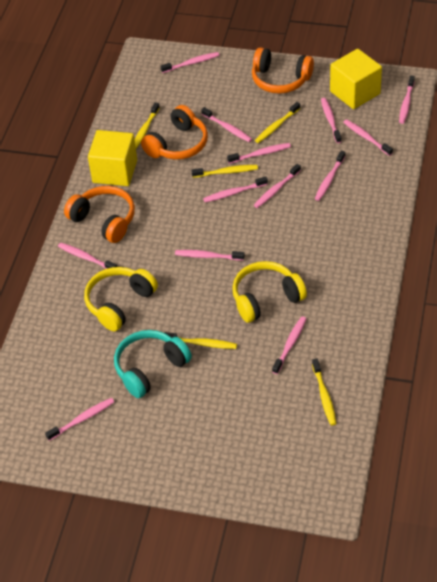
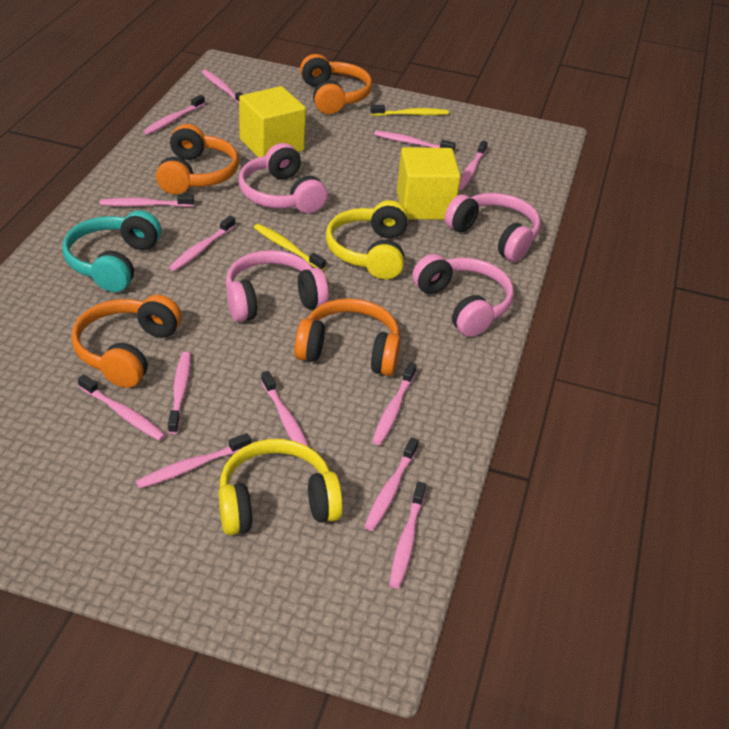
orange headphones: [64,186,135,243] [141,105,208,160] [252,47,314,94] = 3 -> [71,295,182,388] [156,124,239,194] [294,298,401,376] [300,54,372,114] = 4
pink headphones: none = 0 -> [226,250,329,322] [239,143,328,213] [412,254,514,337] [445,193,541,262] = 4
yellow toothbrush: [134,102,160,148] [164,332,237,349] [191,165,258,178] [255,102,300,143] [312,359,337,425] = 5 -> [254,224,326,271] [370,105,449,116] = 2

